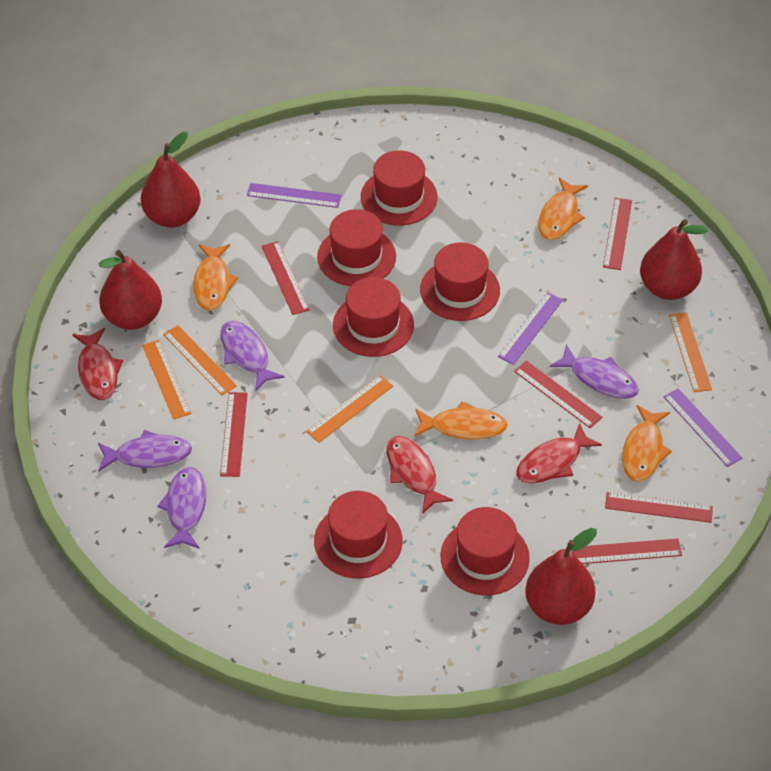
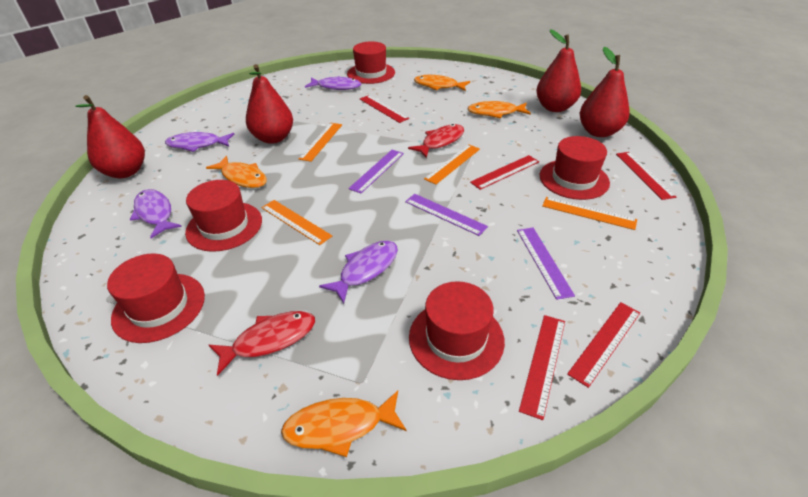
red fish: [72,328,123,400] [387,436,453,514] [516,423,602,484] = 3 -> [209,311,315,376] [408,124,464,158] = 2
red hat: [314,491,403,578] [317,209,396,286] [333,277,414,357] [361,150,437,226] [420,242,500,321] [441,507,530,595] = 6 -> [107,253,205,343] [185,180,262,252] [347,41,395,84] [409,281,505,380] [540,136,610,200] = 5
red ruler: [220,392,248,477] [262,241,310,315] [514,361,603,428] [573,538,682,564] [603,198,632,270] [605,492,713,523] = 6 -> [360,95,409,123] [470,155,539,190] [519,315,565,420] [567,302,640,388] [616,152,676,200] = 5

